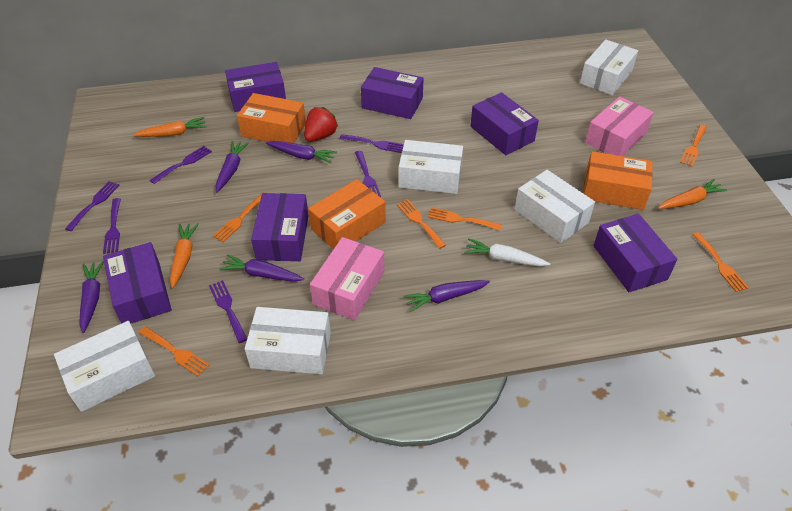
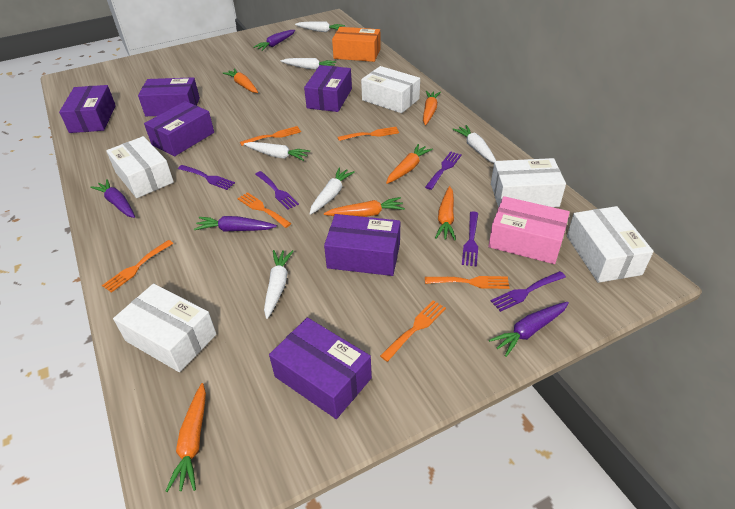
orange box: [237,93,306,143] [308,179,386,249] [583,151,653,210] = 3 -> [332,27,381,62] = 1
orange carrot: [133,117,207,137] [170,224,199,289] [658,179,727,209] = 3 -> [166,383,206,492] [223,68,258,93] [324,197,405,217] [386,144,433,184] [423,91,441,125] [435,186,456,240] = 6
pink box: [310,237,384,320] [585,96,654,156] = 2 -> [488,196,570,264] = 1
purple carrot: [79,261,104,333] [216,141,249,193] [219,254,304,282] [266,141,337,164] [403,280,490,312] = 5 -> [90,179,135,218] [194,216,277,232] [254,30,295,51] [489,302,569,357] = 4
purple fork: [65,181,120,231] [103,198,121,254] [150,146,212,184] [209,280,247,343] [339,134,404,153] [355,151,381,197] = 6 -> [178,165,235,190] [255,171,299,210] [425,152,462,190] [462,212,478,267] [491,271,566,312] = 5
red strawberry: [304,107,338,142] = 1 -> none = 0
white carrot: [464,238,550,266] = 1 -> [244,142,310,161] [264,250,294,319] [281,58,337,70] [295,22,345,32] [310,168,355,215] [452,125,496,163] = 6

